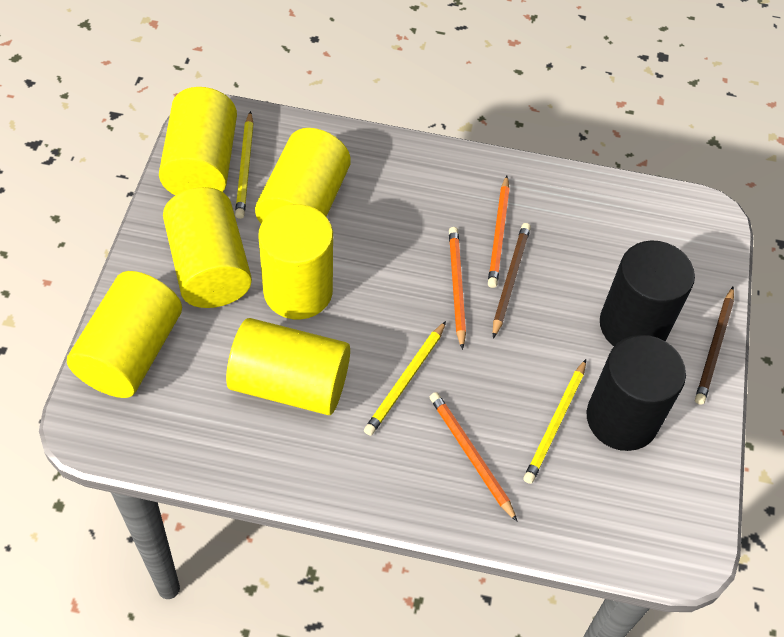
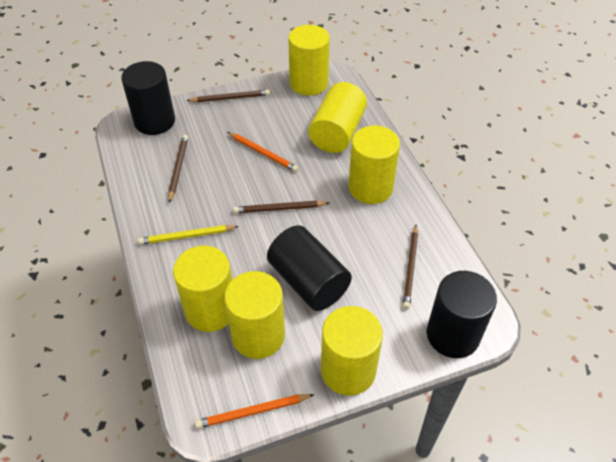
black cylinder: [587,335,686,451] [600,240,695,346] = 2 -> [121,61,175,135] [267,225,352,311] [427,271,497,358] = 3
brown pencil: [493,223,531,339] [695,287,734,405] = 2 -> [168,135,188,203] [186,90,270,102] [233,201,329,213] [403,225,418,309] = 4
orange pencil: [430,392,518,522] [449,227,466,350] [488,175,510,288] = 3 -> [195,394,315,429] [227,132,299,172] = 2
yellow pencil: [235,111,254,219] [364,321,446,436] [523,359,586,484] = 3 -> [138,225,239,245] = 1

